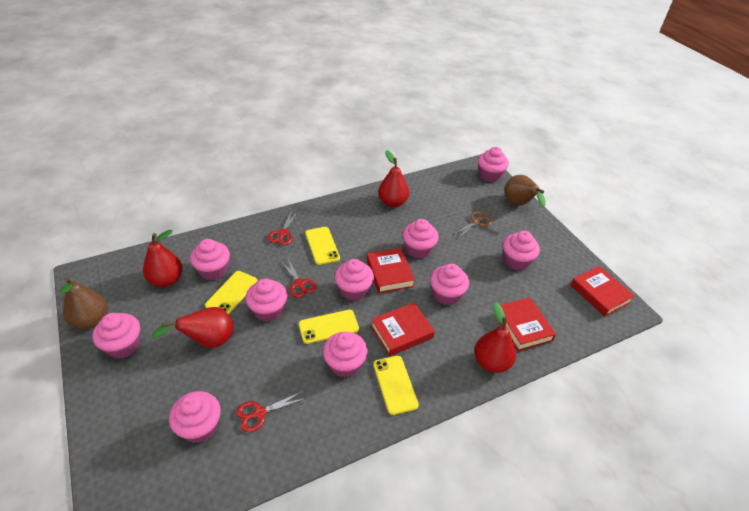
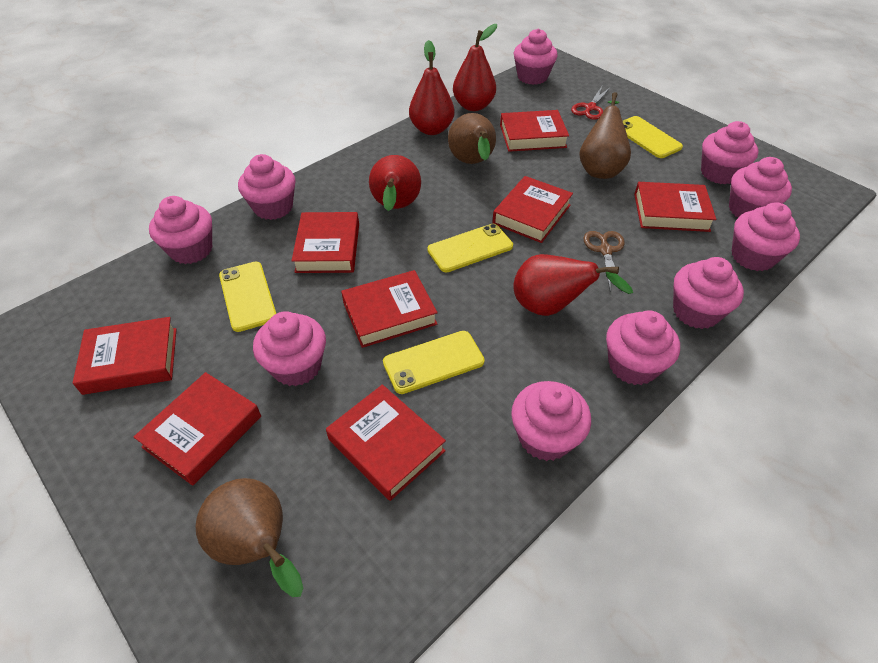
brown pear: [60,277,108,329] [505,175,545,207] = 2 -> [195,478,303,597] [448,113,496,164] [579,92,631,179] = 3
red book: [367,248,415,293] [371,302,435,356] [494,297,556,351] [571,266,635,317] = 4 -> [73,317,177,395] [134,372,261,486] [291,212,359,273] [326,384,446,501] [341,270,438,348] [492,176,573,243] [500,110,569,152] [634,182,716,232] = 8
red scissors: [236,391,306,432] [268,211,297,245] [281,259,317,298] = 3 -> [571,87,611,120] = 1

